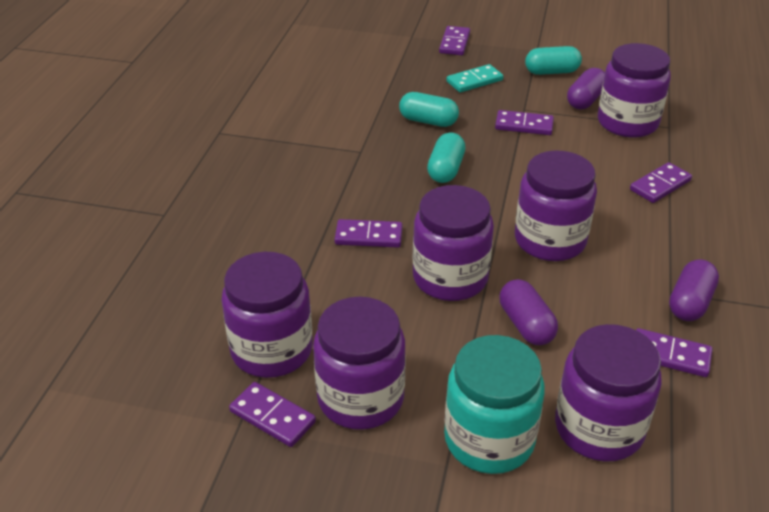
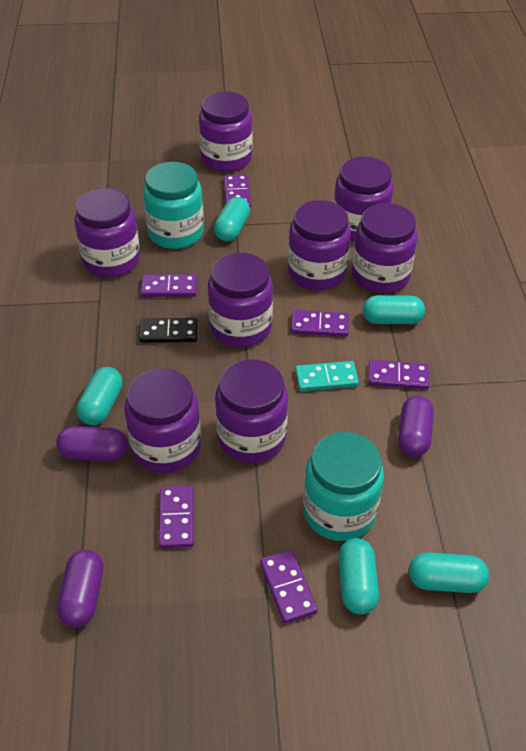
black domino: none = 0 -> [139,318,198,343] = 1
purple jar: [221,252,313,378] [313,297,406,430] [413,185,494,301] [515,150,597,261] [555,324,662,462] [598,43,671,138] = 6 -> [74,188,140,278] [124,369,201,473] [199,91,252,172] [208,253,273,347] [215,359,288,463] [288,200,351,291] [334,157,394,242] [352,203,418,294] = 8
turquoise capsule: [399,92,459,127] [427,132,465,183] [525,46,582,75] = 3 -> [77,367,123,425] [214,197,250,241] [338,538,379,614] [363,295,425,324] [409,552,489,593] = 5
turquoise jar: [444,335,545,474] = 1 -> [143,162,204,249] [303,432,384,541] = 2

